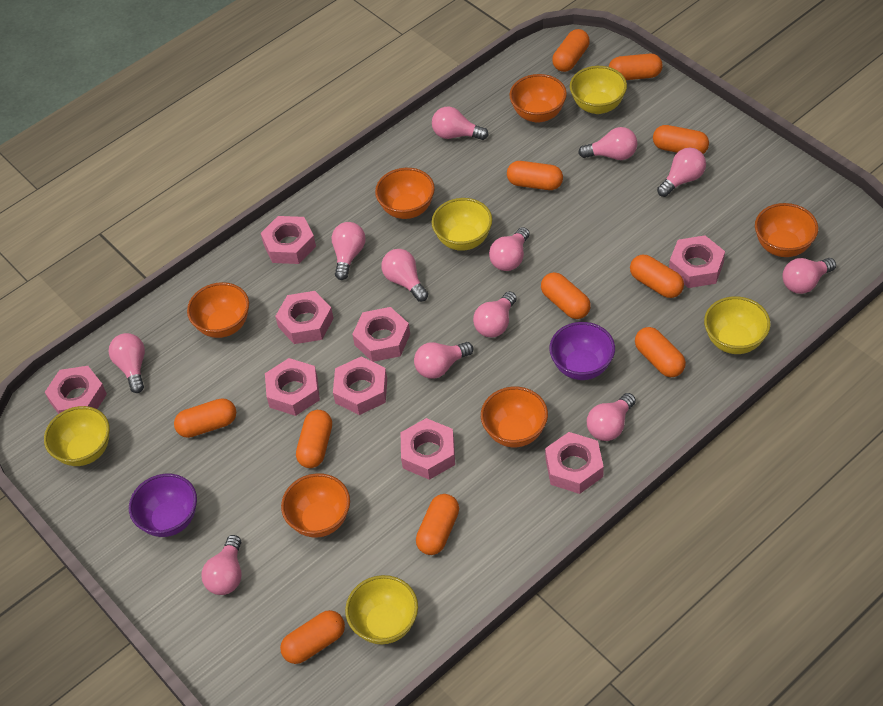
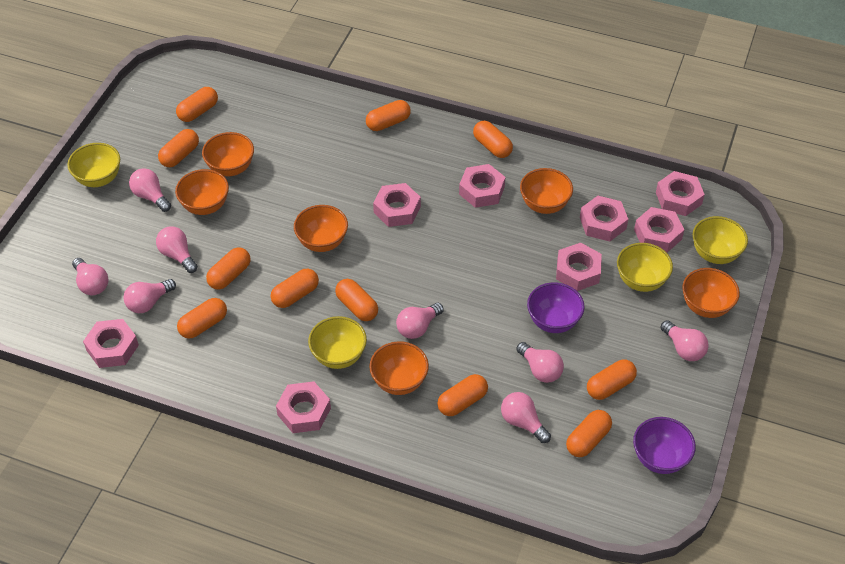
pink light bulb: [108,333,145,393] [201,535,241,595] [332,222,366,280] [381,249,428,302] [414,342,473,379] [432,107,489,140] [473,291,517,337] [489,227,530,271] [578,127,637,160] [587,393,636,441] [657,148,706,197] [782,258,836,294] = 12 -> [72,258,108,295] [123,279,176,313] [129,168,171,212] [156,226,198,273] [396,303,444,339] [501,392,551,443] [516,342,564,383] [661,320,709,361] = 8
pink nut: [45,366,107,414] [261,216,316,264] [265,358,320,416] [275,291,334,344] [333,356,387,415] [352,307,410,362] [401,418,455,480] [545,432,604,494] [669,235,725,288] = 9 -> [83,319,139,368] [276,381,331,433] [373,183,421,227] [459,164,505,208] [556,243,602,291] [580,196,628,242] [634,207,685,253] [656,171,705,216] = 8
yellow bowl: [44,406,110,466] [345,575,418,644] [432,198,492,251] [570,66,627,114] [704,296,771,354] = 5 -> [67,143,120,187] [308,316,367,369] [617,243,673,292] [693,216,748,264] = 4

